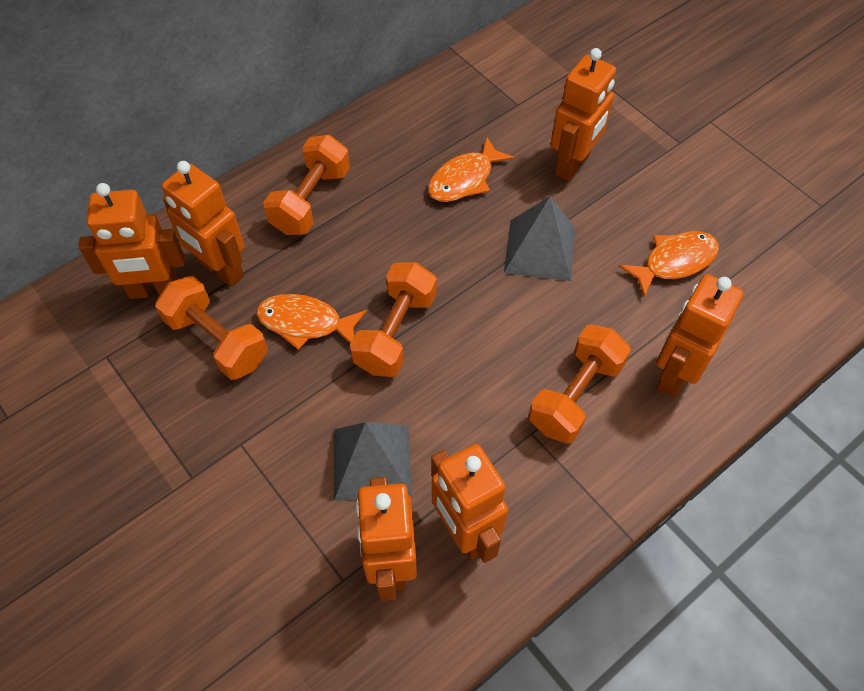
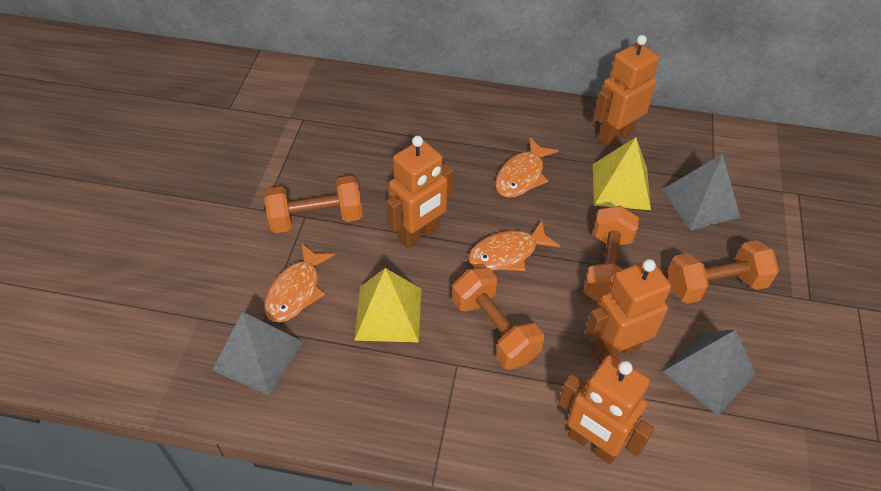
grey pyramid: [334,422,412,501] [504,196,575,281] = 2 -> [212,312,303,395] [663,154,740,231] [663,330,756,416] = 3
orange robot: [79,183,185,299] [161,161,245,287] [355,477,417,601] [431,444,508,563] [550,48,616,181] [656,274,744,397] = 6 -> [386,136,454,249] [558,355,654,464] [584,259,672,364] [594,35,659,147] = 4
yellow pyramid: none = 0 -> [354,268,421,342] [593,137,651,210] = 2

